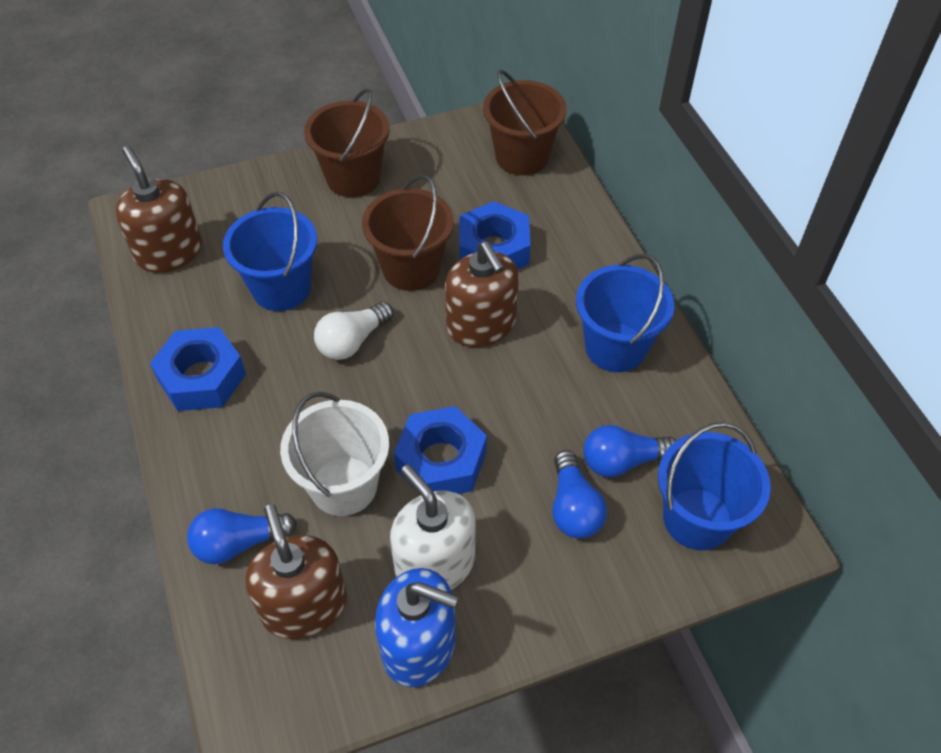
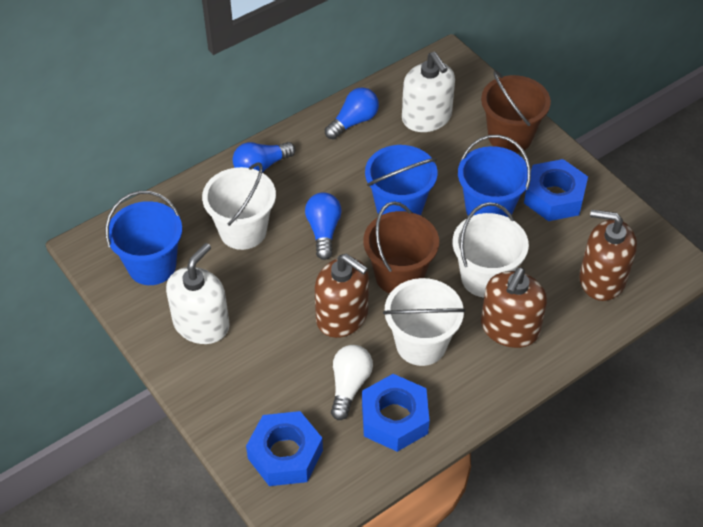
blue soap dispenser: [375,568,458,687] = 1 -> none = 0
brown bucket: [304,88,390,197] [362,174,454,291] [483,70,567,175] = 3 -> [364,201,439,294] [481,70,551,153] = 2
white bucket: [280,392,389,516] = 1 -> [202,162,276,250] [383,278,465,366] [453,202,529,298] = 3
white soap dispenser: [390,465,476,590] = 1 -> [166,243,230,344] [402,52,455,132] = 2

